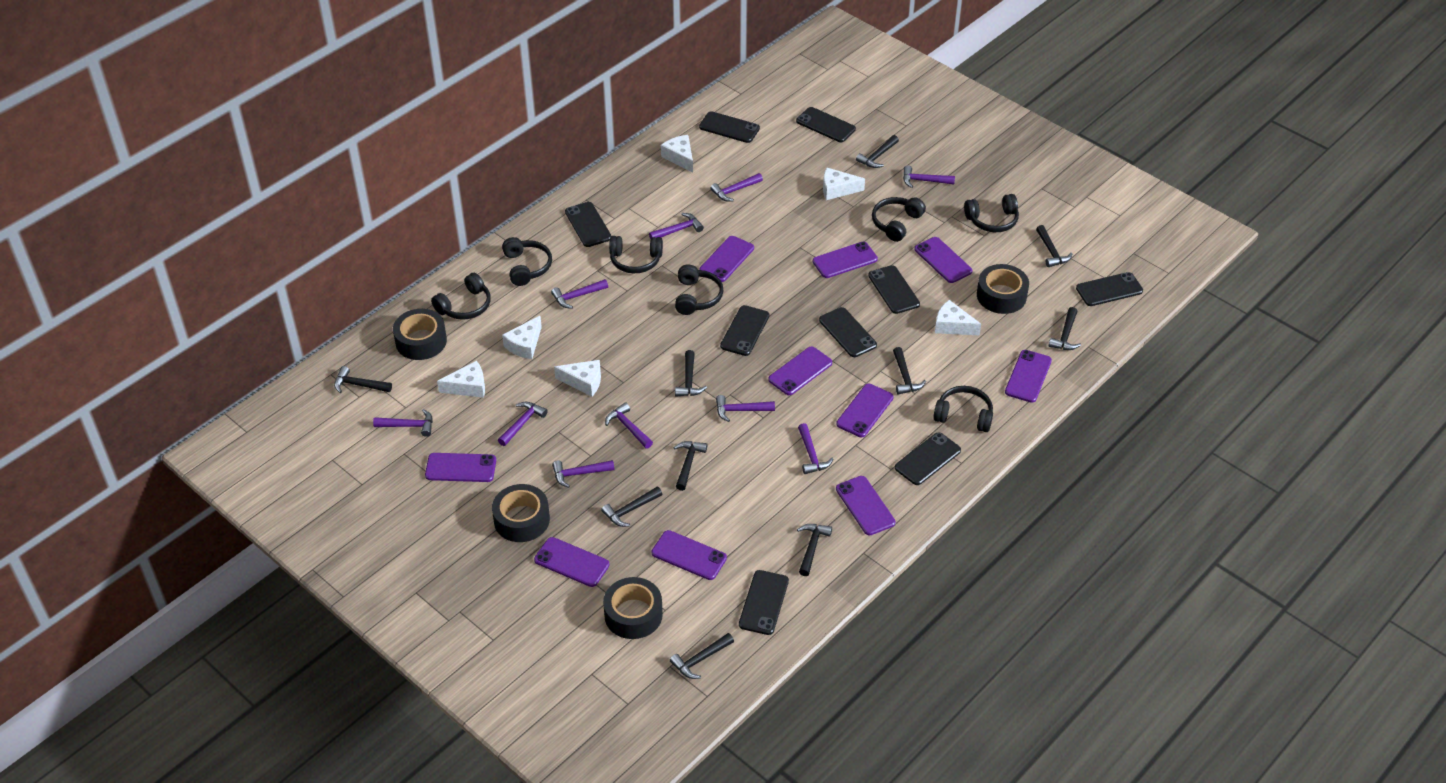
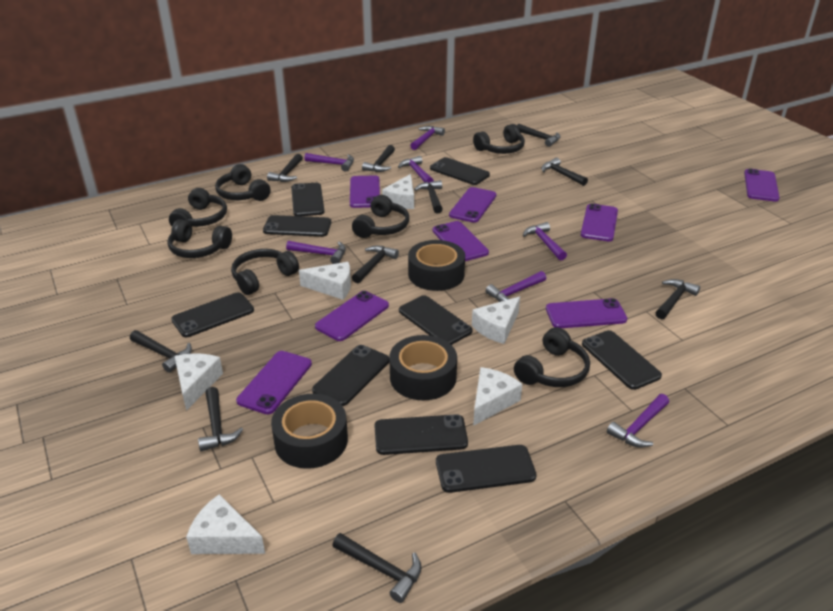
black tape: [393,309,447,360] [492,484,550,542] [603,577,663,639] [977,264,1029,314] = 4 -> [271,394,348,469] [389,335,457,400] [408,240,465,291] = 3
purple hammer: [373,409,433,437] [498,402,548,446] [551,279,608,309] [552,460,614,488] [605,402,653,449] [649,213,704,239] [710,173,763,202] [716,395,775,422] [798,423,833,474] [903,165,955,188] = 10 -> [286,241,346,264] [304,153,354,171] [398,156,434,183] [410,126,445,150] [486,271,546,302] [523,222,567,261] [607,394,669,447] = 7
purple phone: [425,453,496,482] [534,537,610,587] [652,530,727,580] [699,236,754,282] [768,346,832,395] [813,242,878,278] [836,384,894,437] [836,476,896,535] [914,237,973,283] [1005,350,1052,403] = 10 -> [236,351,312,414] [315,291,389,341] [350,175,380,208] [433,221,489,261] [449,187,496,223] [546,298,627,328] [581,203,618,241] [744,168,780,202] = 8

